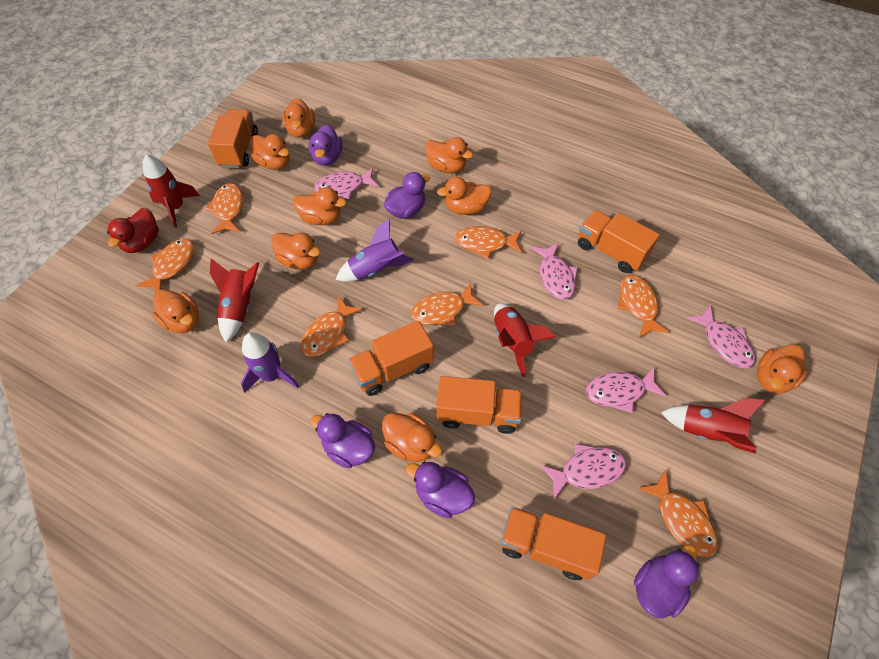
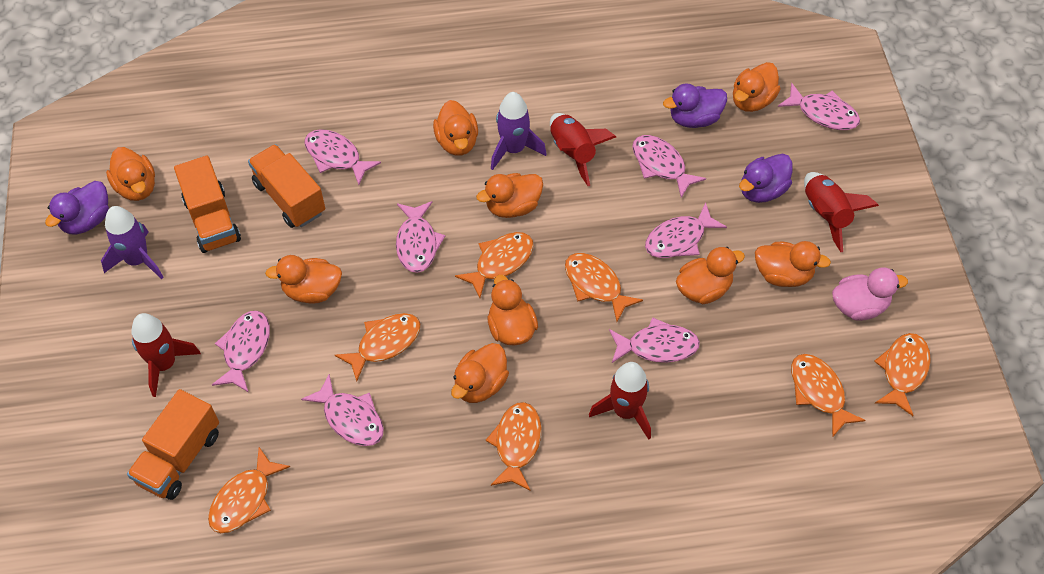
orange truck: [208,109,258,168] [348,321,434,396] [437,376,522,434] [501,507,606,580] [578,210,660,273] = 5 -> [127,389,219,500] [174,156,241,253] [248,144,325,228] = 3
pink duck: none = 0 -> [832,267,908,321] = 1
pink fish: [314,168,379,199] [531,243,578,300] [541,444,626,499] [586,367,666,413] [687,305,755,369] = 5 -> [212,311,270,392] [301,374,384,446] [305,129,381,185] [396,201,445,273] [609,317,700,363] [632,135,706,198] [645,202,727,258] [778,83,860,130] = 8
purple duck: [309,125,342,166] [310,413,375,468] [384,172,430,219] [406,461,475,518] [634,544,699,618] = 5 -> [45,181,109,234] [663,83,727,128] [739,154,793,203] = 3
red duck: [107,208,159,253] = 1 -> none = 0

